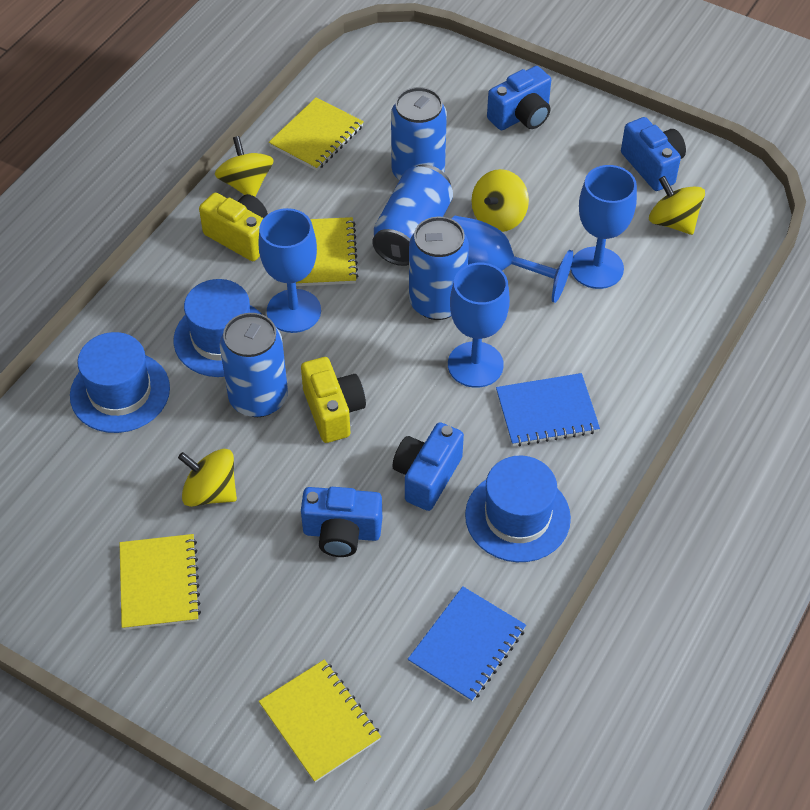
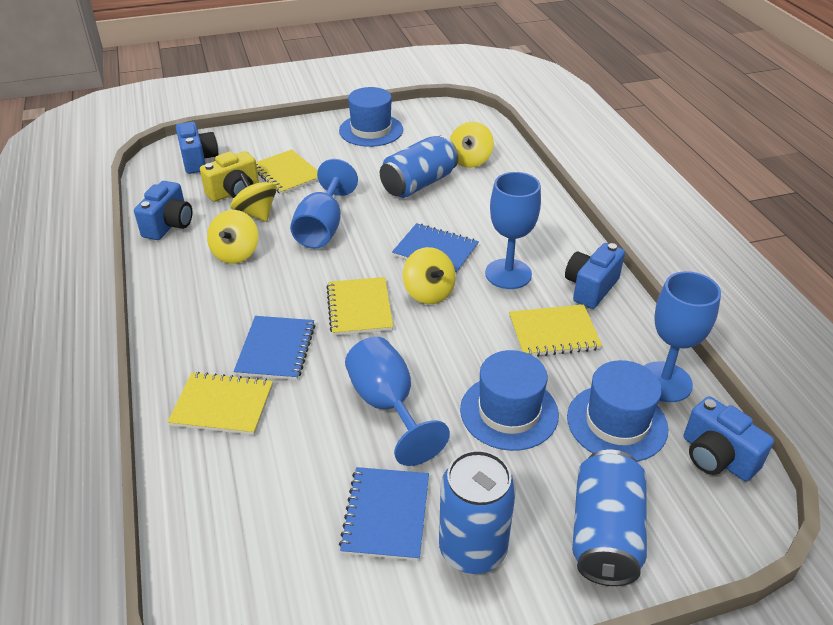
blue can: [220,313,288,417] [372,164,453,266] [391,87,447,180] [409,217,469,320] = 4 -> [380,135,459,198] [439,450,516,574] [572,450,647,586] = 3
blue notebook: [408,586,526,702] [496,373,600,446] = 2 -> [234,316,315,380] [339,467,429,561] [392,223,479,275] = 3
yellow camera: [199,193,268,261] [301,357,366,443] = 2 -> [200,151,259,202] = 1

